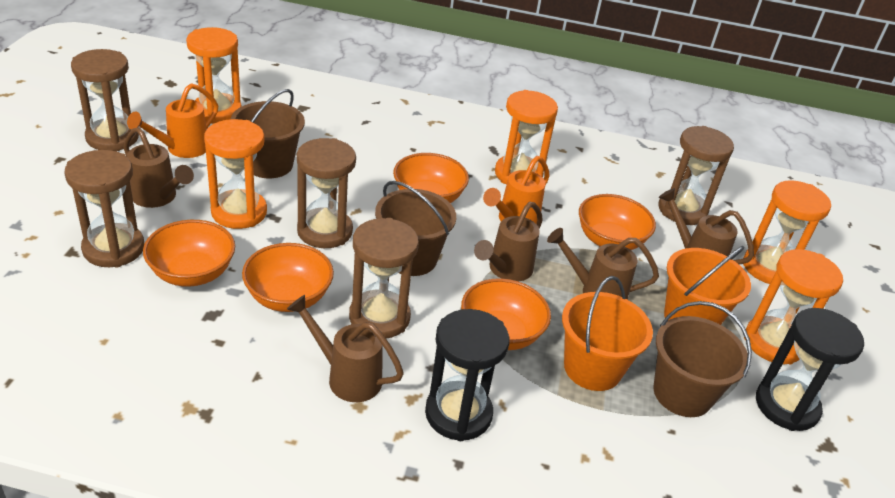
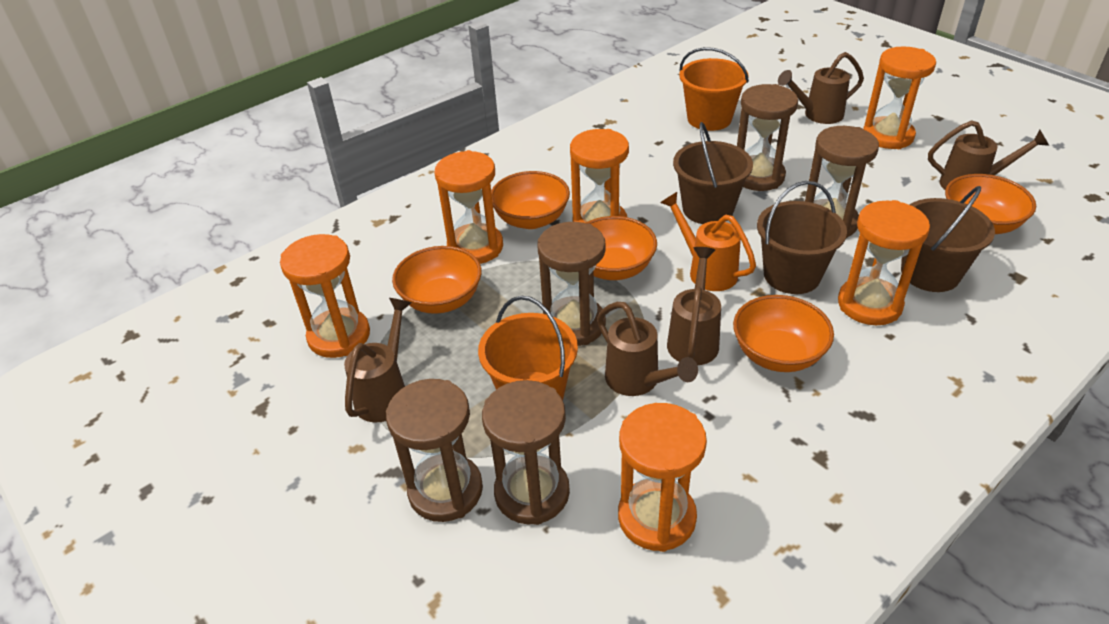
black hourglass: [425,309,509,441] [756,308,864,431] = 2 -> none = 0
orange hourglass: [186,27,242,124] [204,119,267,229] [495,90,558,185] [743,180,831,284] [744,249,843,364] = 5 -> [280,234,370,358] [435,150,503,264] [570,129,629,223] [618,403,707,552] [838,200,930,325] [863,46,936,149] = 6
orange watering can: [127,83,218,158] [483,156,550,223] = 2 -> [660,192,756,291] = 1

